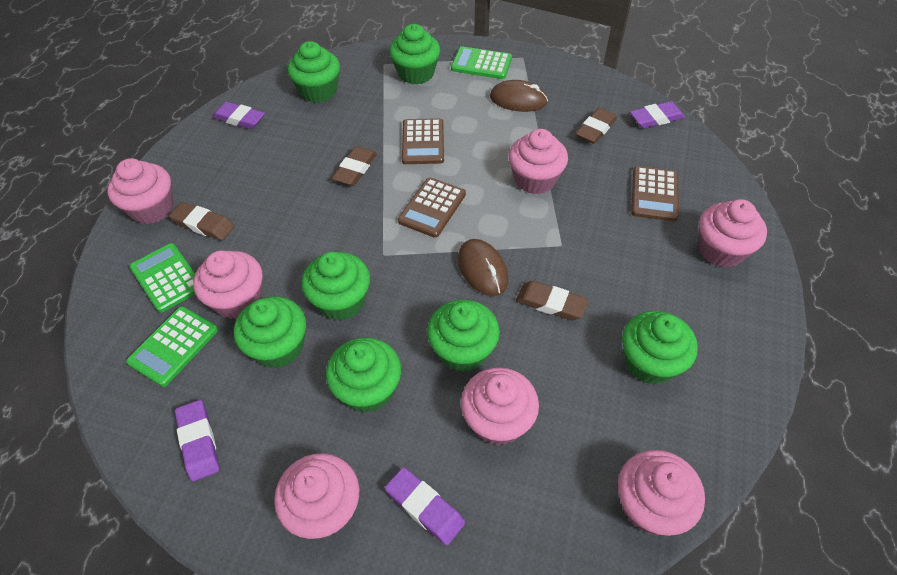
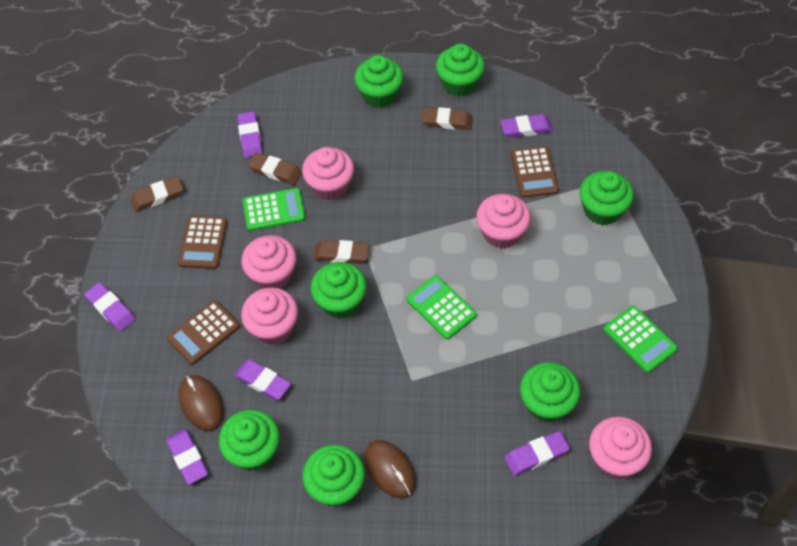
pink cupcake: [107,158,173,224] [193,250,263,319] [274,453,359,539] [461,367,539,445] [509,129,568,194] [618,450,705,536] [699,199,767,268] = 7 -> [241,287,298,345] [242,235,296,289] [302,147,354,201] [476,194,531,249] [589,417,652,479] = 5
purple eraser: [175,400,219,481] [212,102,265,129] [385,467,465,545] [630,101,685,128] = 4 -> [84,282,135,331] [166,429,208,485] [234,359,291,400] [237,111,262,158] [501,114,553,138] [505,431,570,476] = 6

